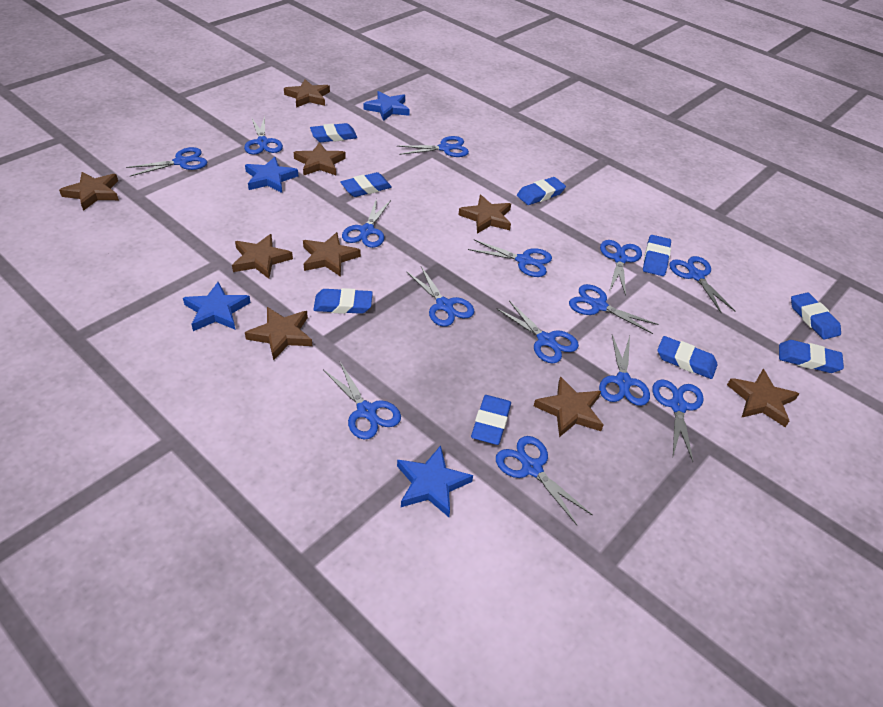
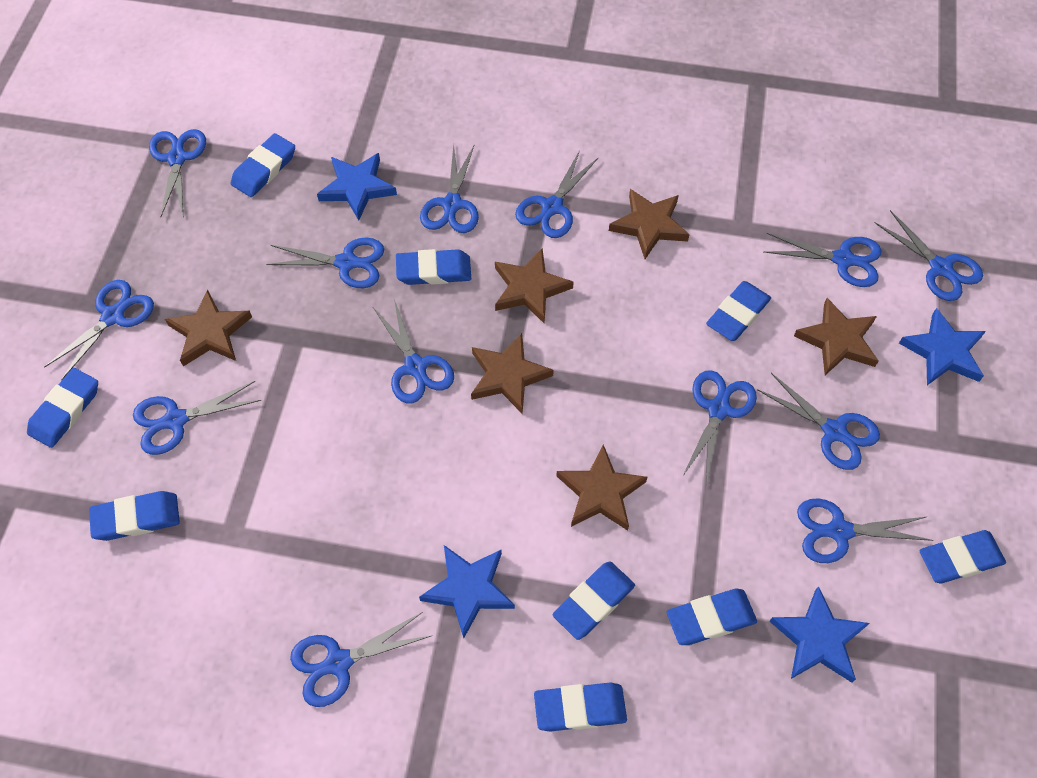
blue scissors: [126,147,207,176] [244,116,283,155] [324,362,401,440] [342,198,391,248] [397,136,469,157] [406,266,474,327] [468,239,552,277] [496,301,579,363] [496,436,593,526] [569,284,659,334] [599,335,650,406] [600,240,642,296] [652,379,704,462] [669,256,736,314] = 14 -> [44,280,154,380] [133,381,261,455] [149,129,206,218] [266,238,384,288] [290,612,431,707] [373,299,454,403] [420,144,479,233] [515,150,599,238] [682,370,757,485] [757,373,880,470] [764,233,882,287] [797,498,933,563] [874,210,983,301] = 13
brown star: [59,172,119,211] [232,234,293,279] [245,307,312,361] [284,79,330,108] [294,142,346,175] [303,232,361,277] [459,195,511,234] [534,376,603,437] [727,369,799,427] = 9 -> [165,290,252,366] [471,333,554,414] [495,248,574,324] [556,445,647,531] [609,189,690,259] [794,298,879,375] = 6

